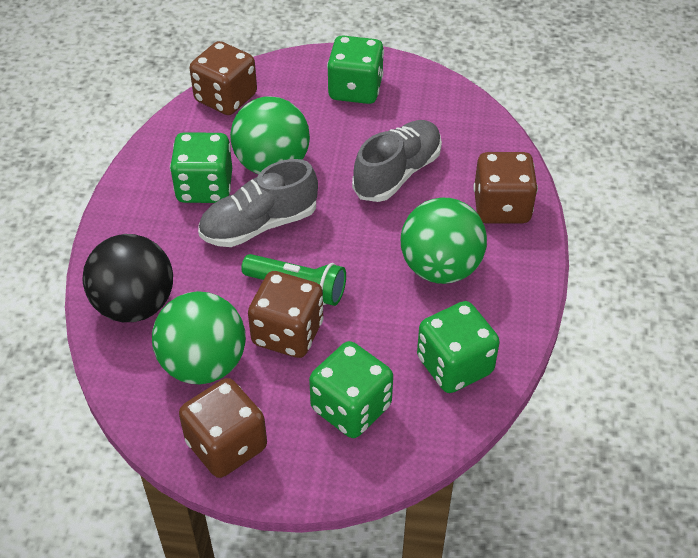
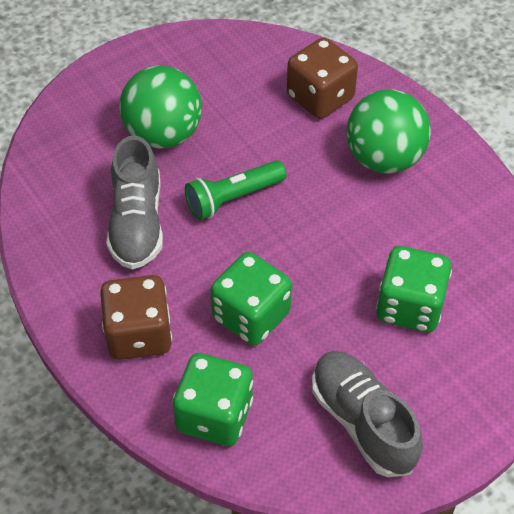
black ball: [82,234,173,322] = 1 -> none = 0
brown dice: [179,378,267,478] [190,41,257,115] [248,271,324,358] [473,152,538,223] = 4 -> [100,275,172,360] [287,37,358,119] = 2
green ball: [152,291,246,384] [230,96,310,174] [401,198,487,284] = 3 -> [119,65,202,149] [346,89,431,174] = 2
green dice: [170,132,232,203] [309,341,393,438] [327,35,384,104] [417,301,500,393] = 4 -> [173,353,253,446] [210,252,292,345] [376,246,452,332] = 3

